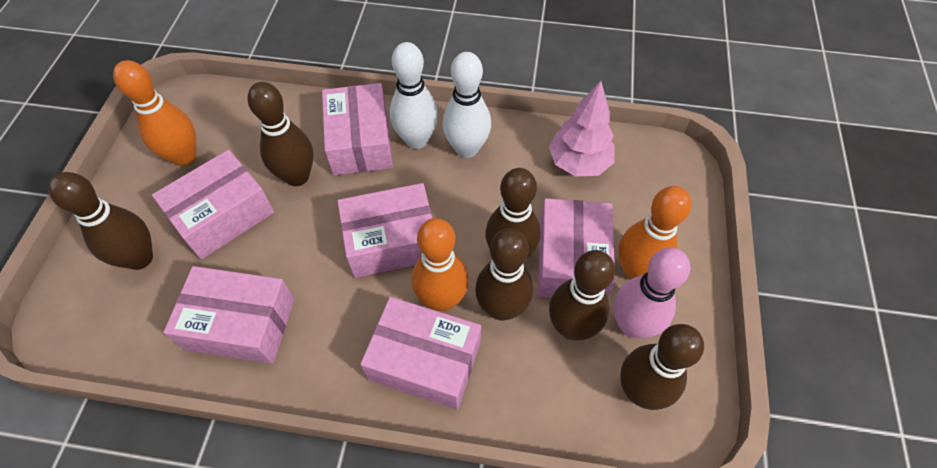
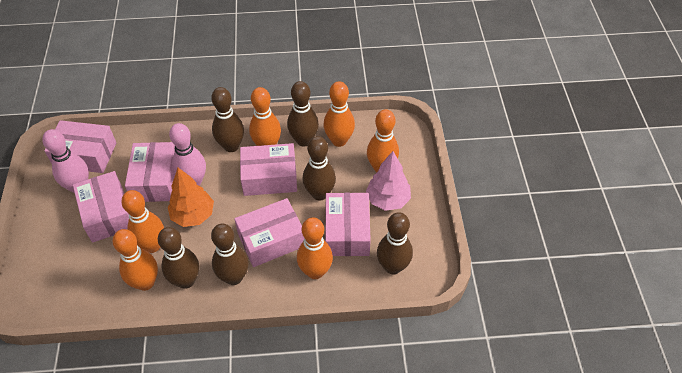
orange bowling pin: [113,60,196,166] [412,218,469,311] [619,186,692,280] = 3 -> [112,229,158,291] [121,190,164,253] [249,87,281,146] [297,217,333,279] [324,81,355,147] [367,109,399,173] = 6
orange tree: none = 0 -> [168,168,214,227] = 1
pink bowling pin: [614,247,690,338] = 1 -> [42,129,89,193] [169,123,206,185] = 2
white bowling pin: [390,42,438,149] [443,52,491,158] = 2 -> none = 0

